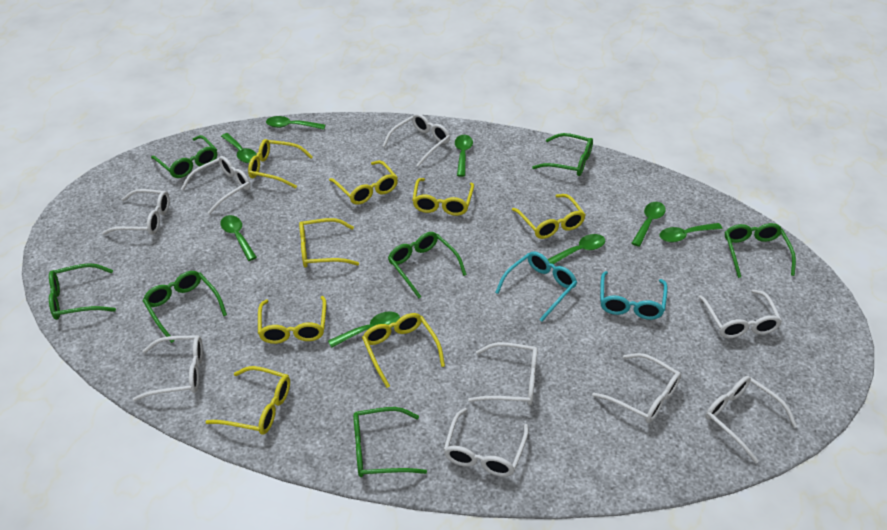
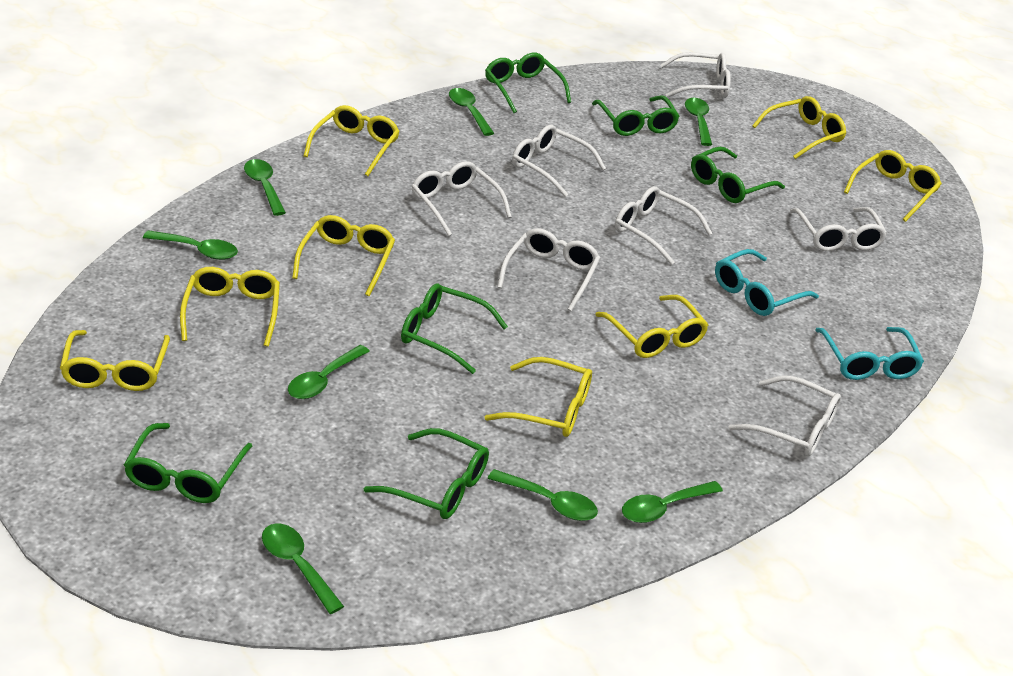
green glasses: [49,263,116,320] [143,271,227,343] [151,135,217,178] [353,407,427,477] [388,232,467,298] [532,133,593,176] [725,223,796,278] = 7 -> [124,423,252,503] [364,428,489,519] [401,283,508,374] [485,53,571,113] [592,95,680,136] [691,147,785,203] = 6
white glasses: [102,189,170,235] [133,335,203,401] [181,156,251,214] [382,114,450,167] [443,408,529,477] [468,342,538,405] [592,353,681,423] [699,289,782,338] [706,376,797,463] = 9 -> [412,161,512,236] [497,228,600,311] [512,125,606,197] [615,186,713,265] [660,52,731,98] [729,375,841,457] [790,207,887,251] = 7

